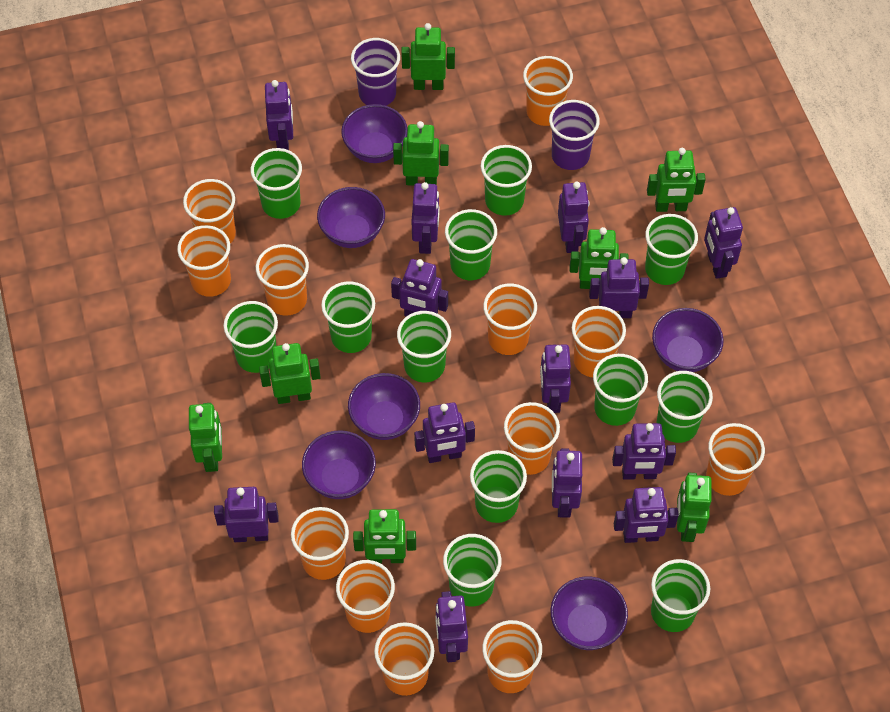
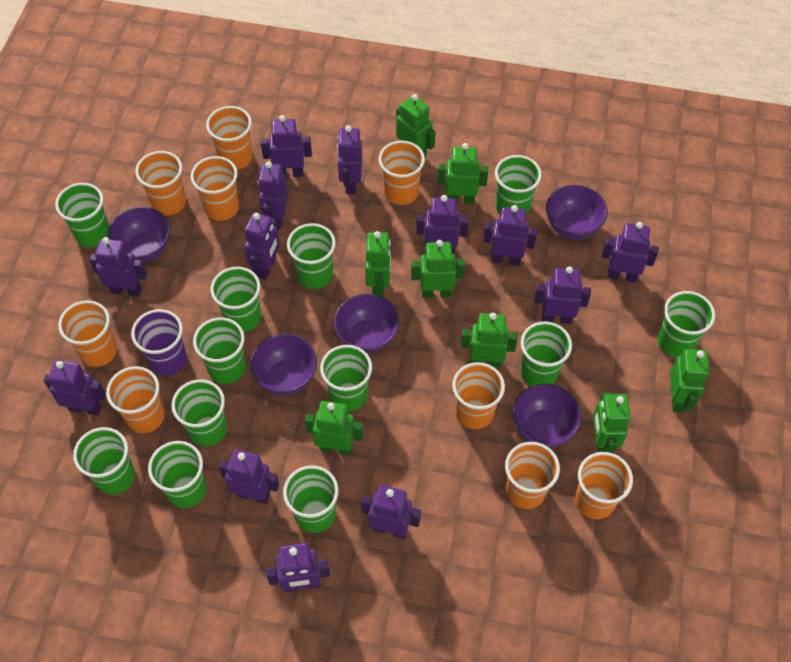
orange cup: [177,225,231,297] [183,179,236,244] [256,244,309,316] [291,507,349,580] [336,560,395,633] [374,622,435,696] [482,620,542,693] [483,284,537,355] [504,402,560,475] [523,56,573,126] [572,306,626,377] [706,423,765,496] = 12 -> [58,300,117,367] [106,366,165,433] [135,151,186,216] [191,156,239,221] [206,106,253,170] [378,141,425,205] [452,362,505,429] [505,442,560,509] [575,452,633,519] = 9
purple bowl: [302,430,376,499] [317,187,385,248] [341,104,407,163] [348,373,420,440] [550,577,628,650] [652,308,724,372] = 6 -> [107,207,170,262] [250,334,317,395] [334,294,399,353] [513,384,582,448] [546,185,608,240] = 5
purple cup: [351,38,400,106] [549,100,600,170] = 2 -> [131,309,187,376] = 1

